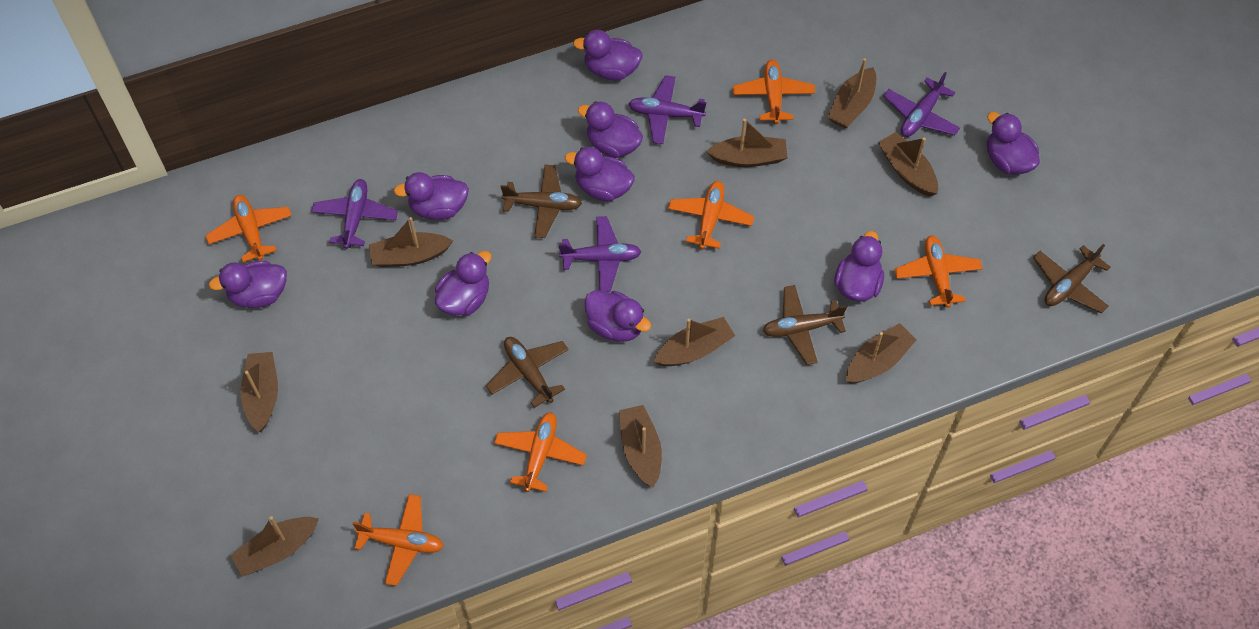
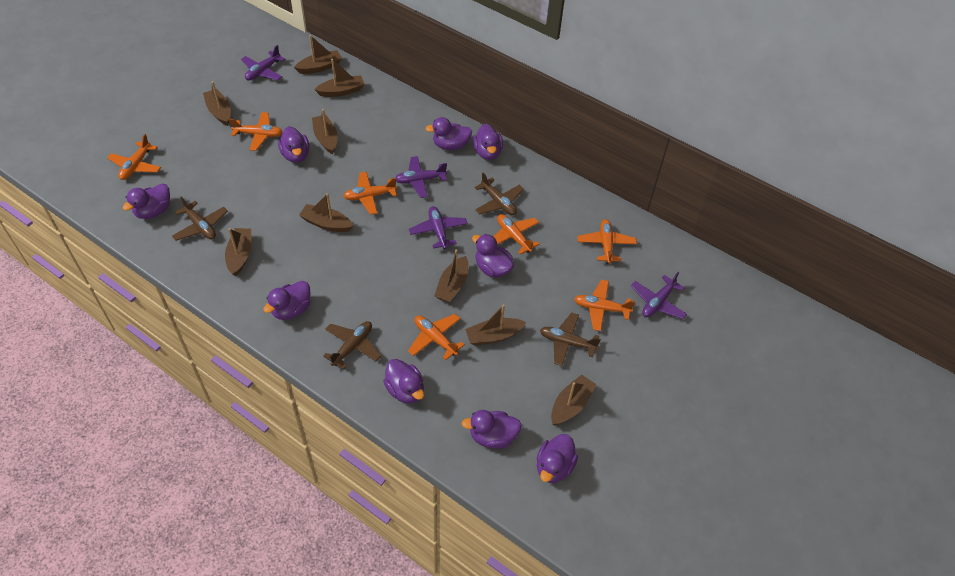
orange plane: [205,195,292,262] [352,494,444,586] [494,412,587,492] [668,181,754,249] [733,60,815,124] [894,235,983,308] = 6 -> [107,134,161,180] [229,112,283,151] [343,172,397,215] [408,314,465,360] [493,214,539,255] [574,280,635,331] [577,219,637,264] = 7

